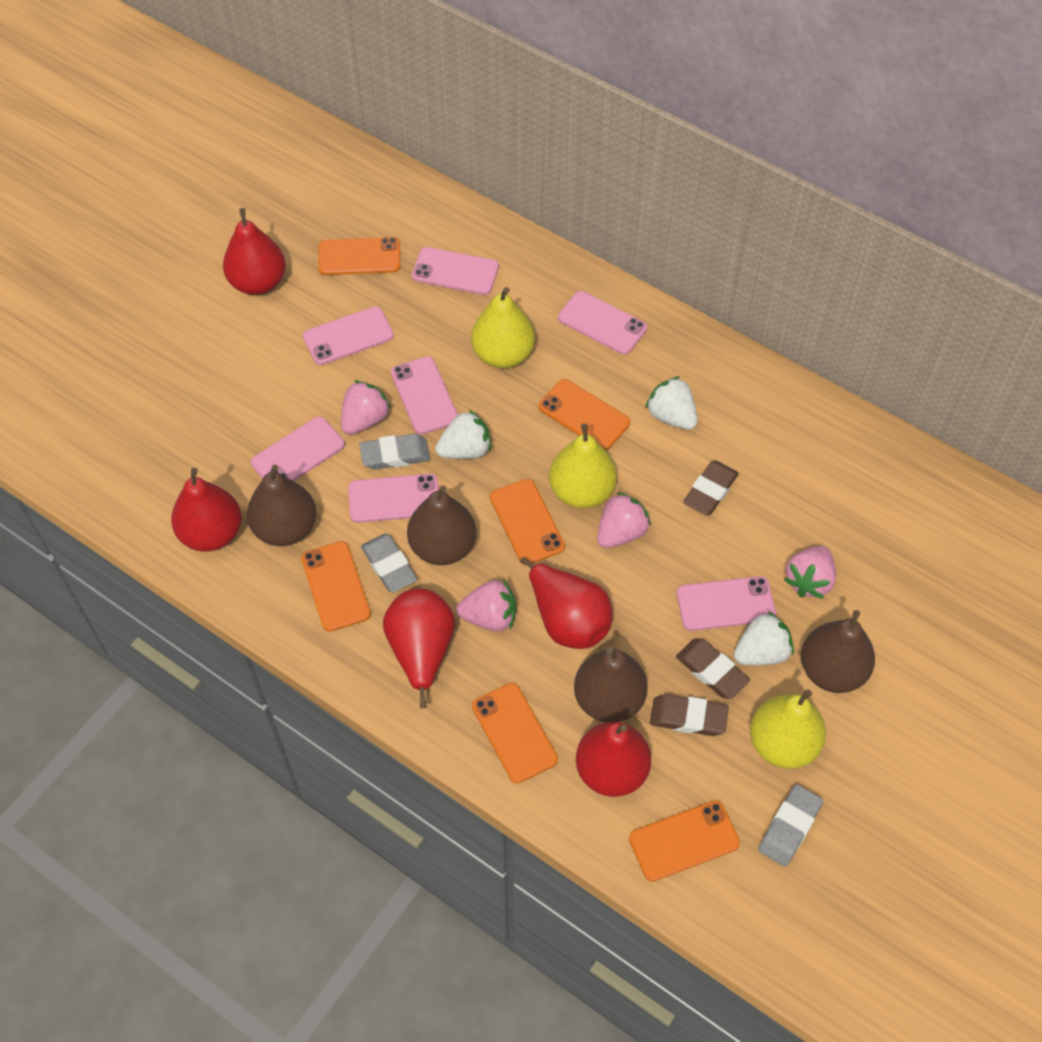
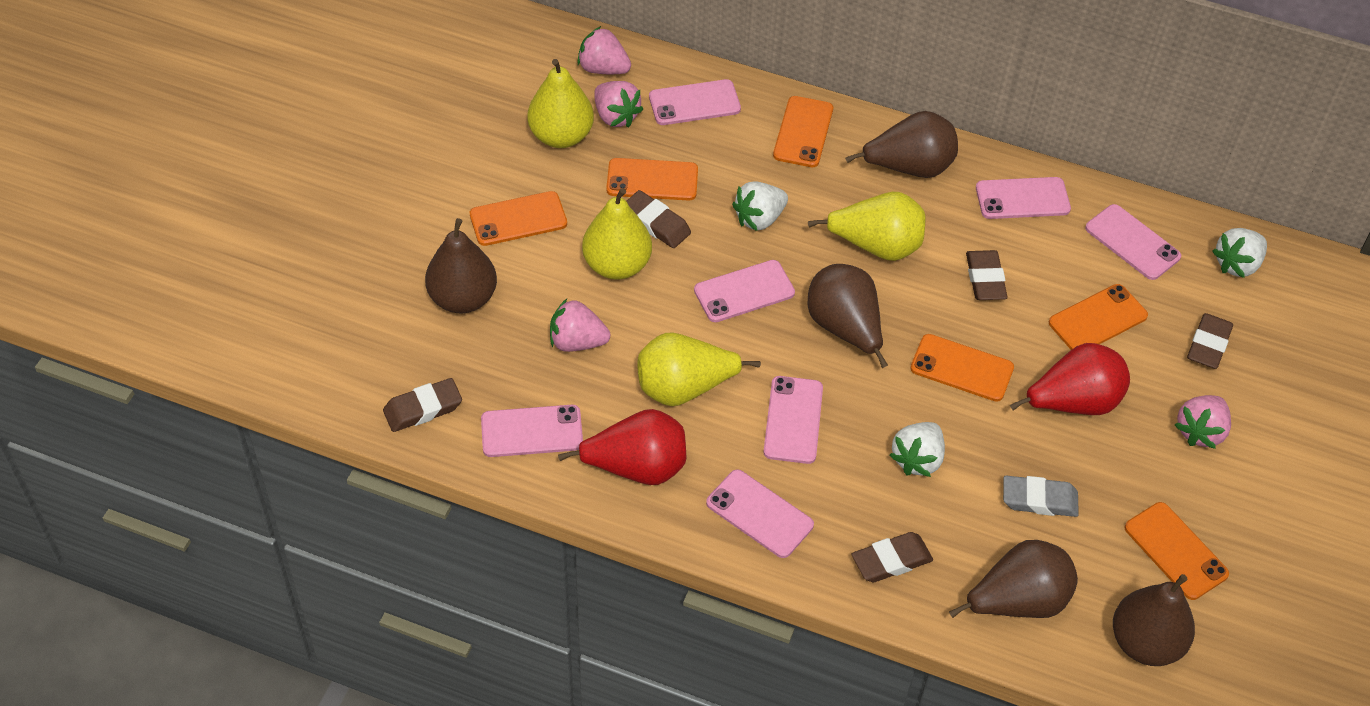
brown eraser: [650,694,729,736] [676,638,750,699] [683,460,739,515] = 3 -> [383,378,462,432] [626,190,691,248] [852,532,933,582] [966,250,1008,300] [1187,313,1233,369] = 5
brown pear: [247,465,317,546] [407,485,476,565] [574,647,648,722] [801,610,875,693] = 4 -> [425,218,497,313] [808,264,888,368] [845,111,958,178] [949,540,1078,618] [1113,574,1195,666] = 5
grey eraser: [359,434,430,470] [361,533,417,593] [758,784,823,867] = 3 -> [1003,476,1079,517] = 1
red pear: [171,468,242,552] [223,208,286,295] [383,588,455,709] [520,557,612,649] [576,722,651,797] = 5 -> [558,409,686,485] [1010,343,1130,415] = 2
yellow pear: [471,287,535,368] [549,424,617,508] [750,689,826,769] = 3 -> [528,59,594,148] [582,188,652,280] [637,332,761,406] [808,192,925,261] = 4

